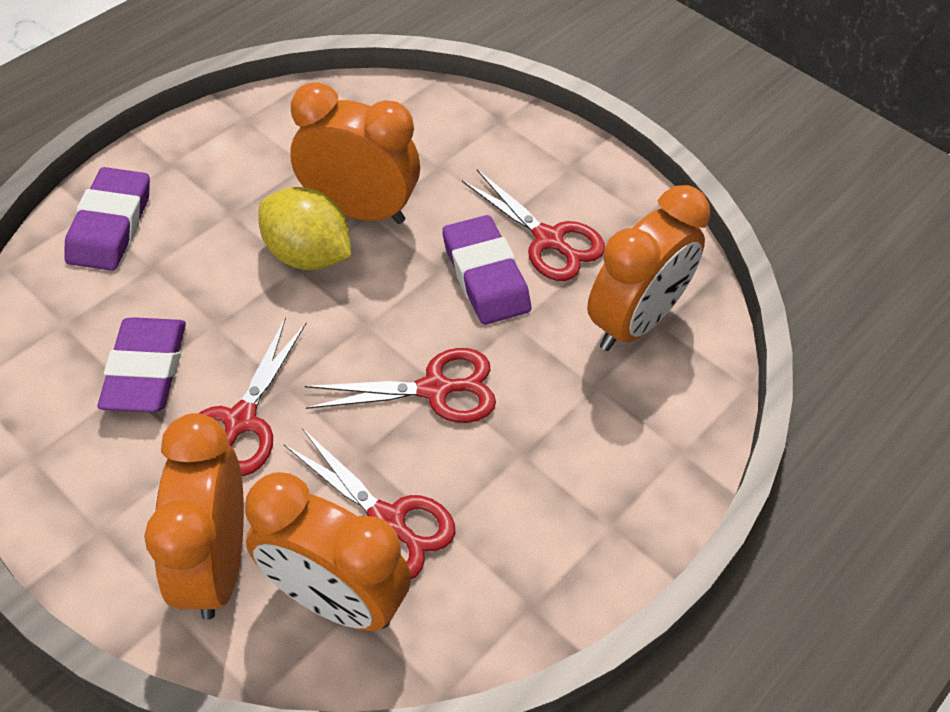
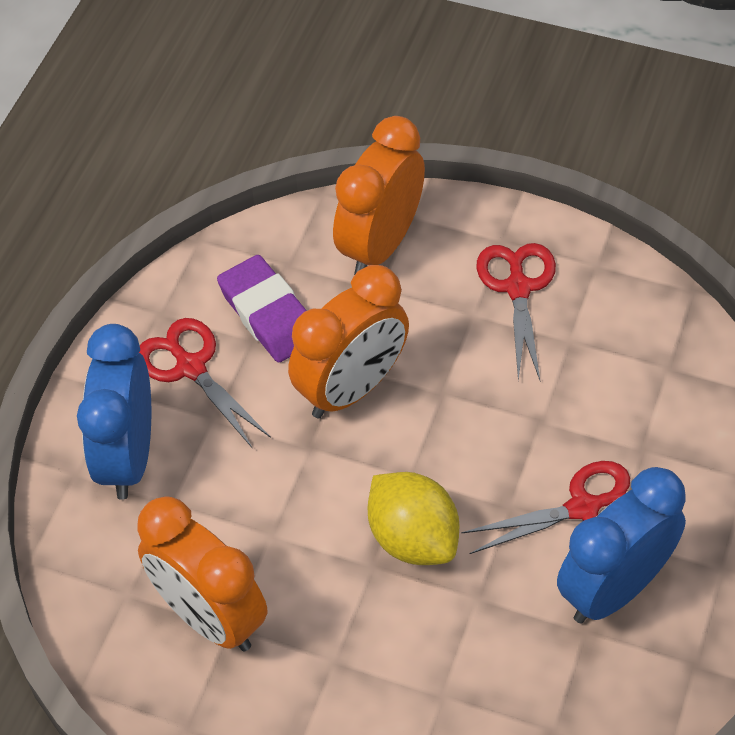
blue clock: none = 0 -> [77,324,151,500] [557,467,686,624] = 2
orange clock: [144,413,244,620] [245,472,411,631] [291,82,420,224] [587,185,710,351] = 4 -> [137,496,267,652] [288,265,409,418] [333,116,425,275] = 3
purple eraser: [64,167,150,271] [97,317,186,412] [442,215,531,325] = 3 -> [217,255,307,363] = 1
red scissors: [199,317,306,476] [284,428,455,579] [305,348,496,423] [462,169,605,281] = 4 -> [139,318,271,449] [461,461,630,554] [476,243,556,380] = 3

